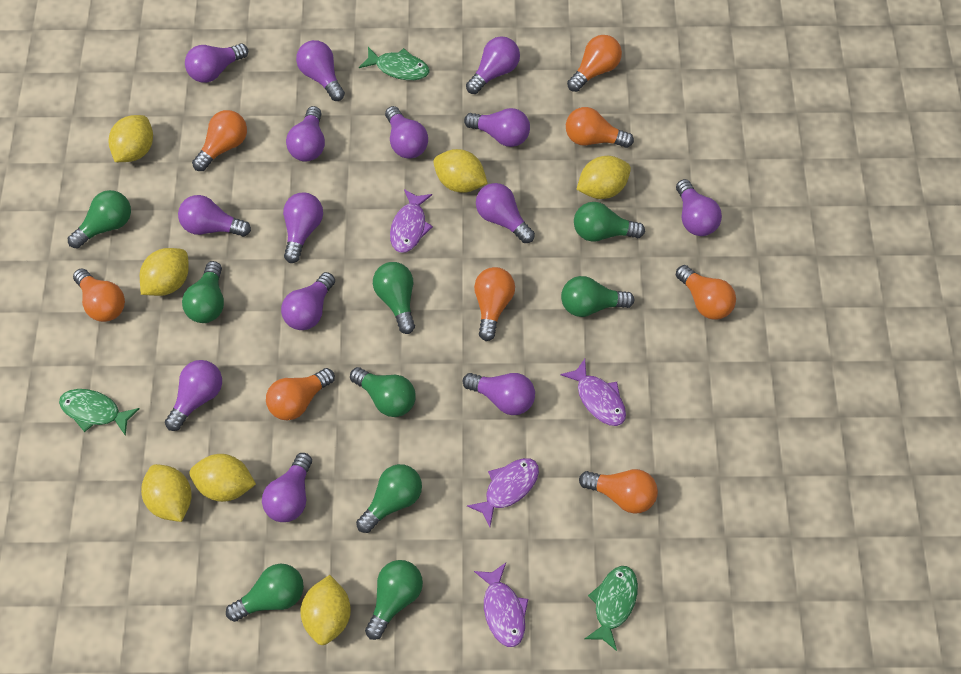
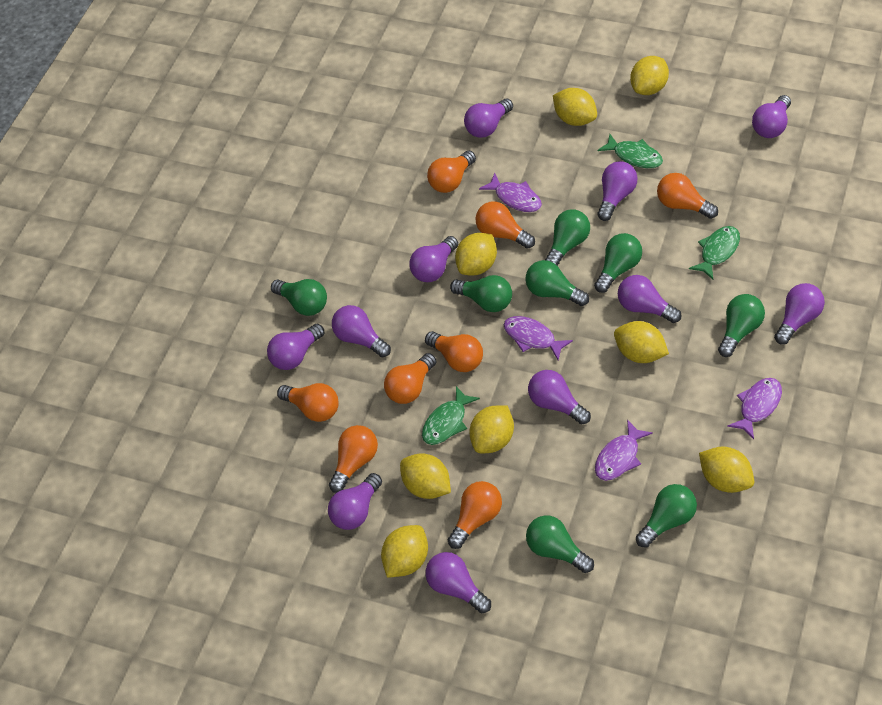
green light bulb: [68,190,131,249] [182,261,224,323] [226,563,304,622] [350,367,416,417] [356,464,422,533] [365,560,423,640] [373,262,415,334] [561,276,634,317] [574,202,645,242] = 9 -> [271,279,327,316] [450,275,512,312] [525,260,589,306] [526,515,594,573] [545,209,590,266] [594,233,642,293] [636,484,697,548] [718,294,765,357] = 8
purple light bulb: [165,360,222,431] [178,195,251,237] [185,43,248,83] [262,453,312,522] [281,272,335,330] [283,193,323,263] [286,106,325,161] [296,40,345,101] [385,106,428,158] [462,373,535,415] [464,108,530,147] [466,36,520,94] [476,183,535,243] [676,179,722,236] = 14 -> [267,324,324,370] [328,473,382,530] [332,305,391,357] [409,236,458,282] [425,552,491,613] [464,99,513,138] [528,370,591,425] [597,161,637,221] [618,275,682,323] [752,95,791,138] [774,283,825,345] = 11
yellow lemon: [108,115,153,162] [140,248,189,296] [141,464,192,522] [189,454,256,502] [300,575,351,645] [434,149,488,193] [576,156,631,199] = 7 -> [381,525,428,578] [400,453,451,499] [455,233,497,276] [469,405,514,453] [553,88,597,126] [614,321,669,363] [630,56,669,95] [699,447,754,493] = 8

